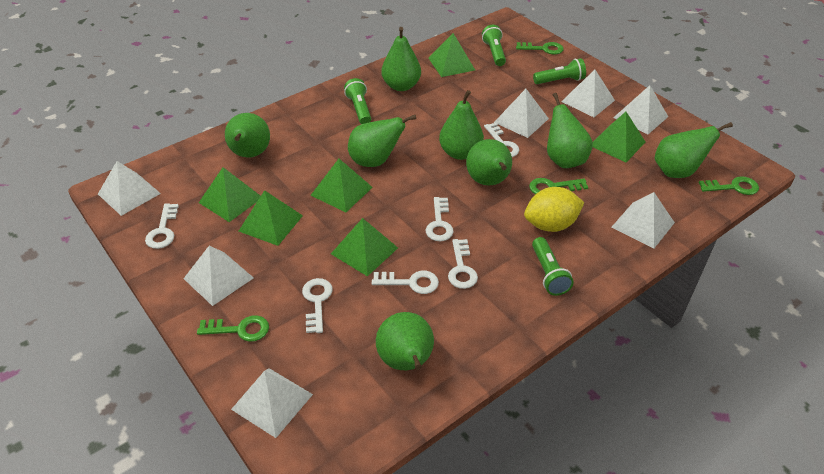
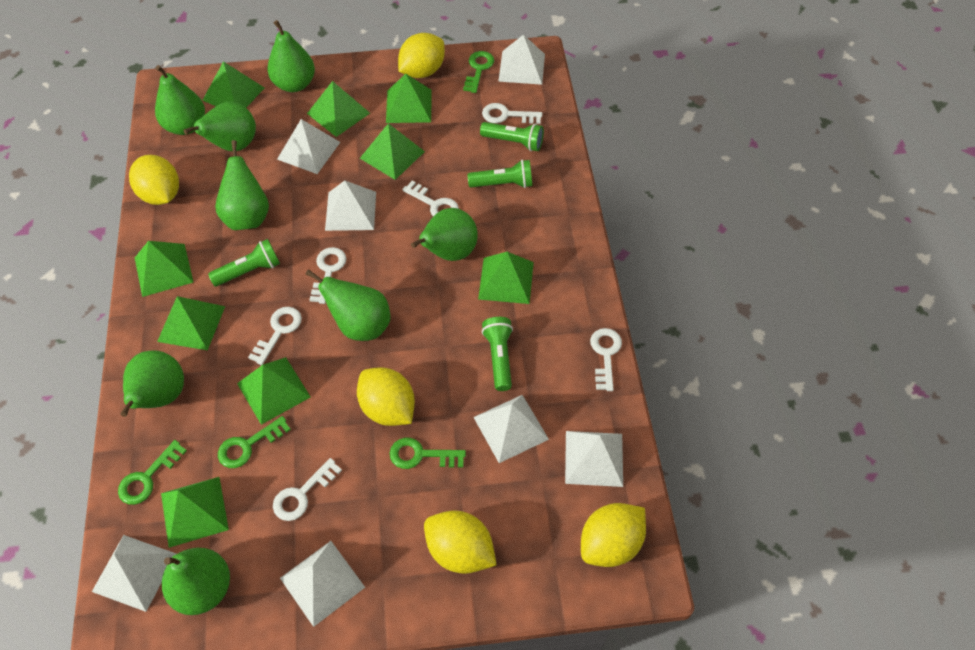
green pyramid: [199,167,261,222] [239,190,303,246] [311,159,373,213] [331,218,398,276] [428,33,475,77] [592,112,645,162] = 6 -> [135,241,194,297] [157,296,225,350] [161,477,229,548] [202,61,264,107] [237,357,311,425] [307,81,370,137] [360,123,425,180] [386,74,432,123] [478,252,534,304] = 9
yellow lemon: [524,187,584,232] = 1 -> [129,155,179,205] [357,367,415,426] [398,33,445,78] [424,510,497,574] [581,503,646,567] = 5

